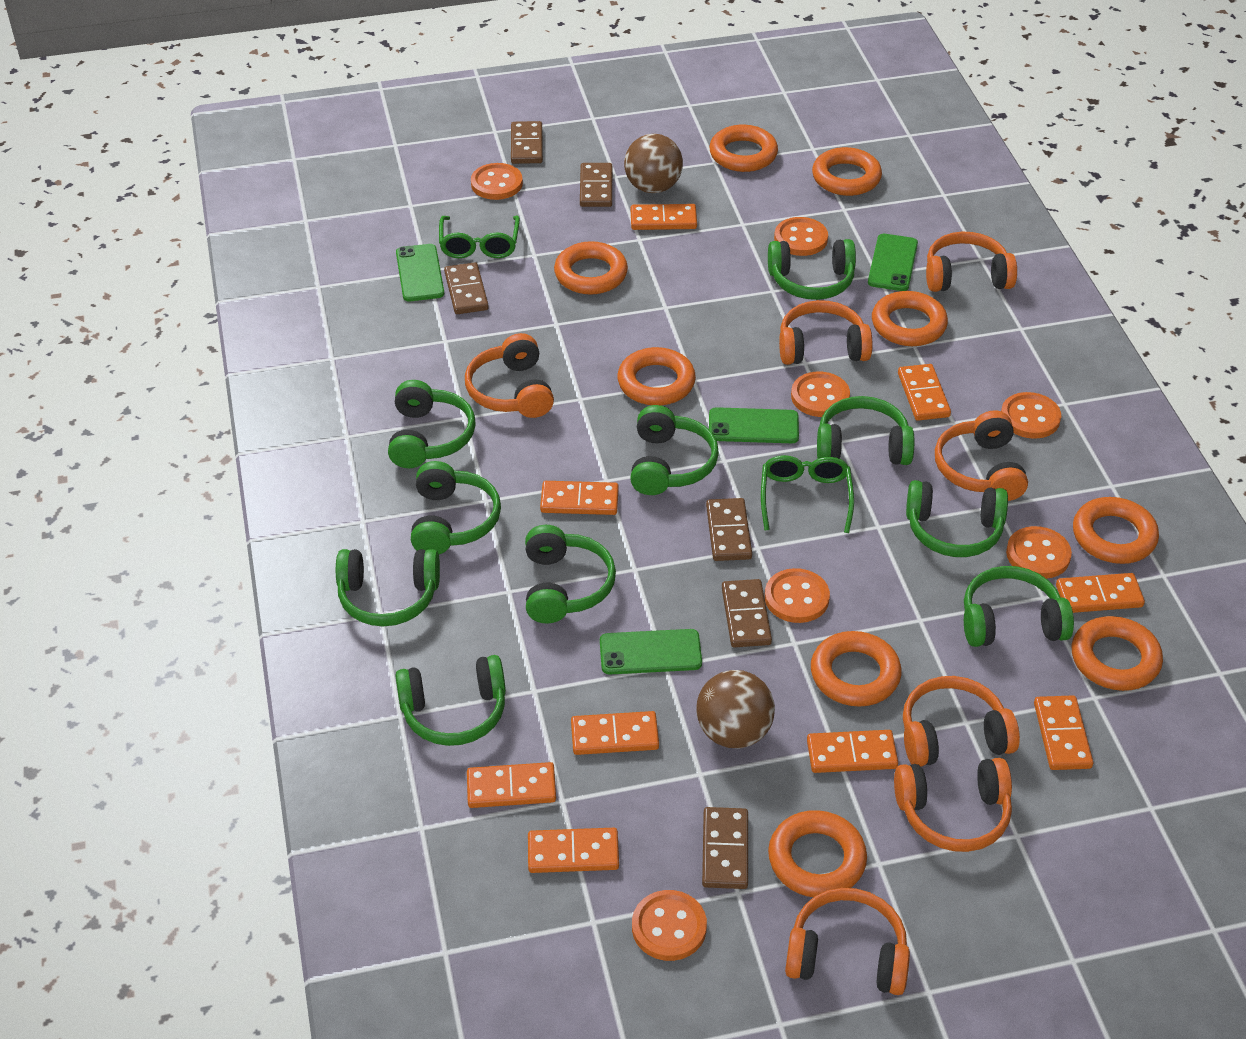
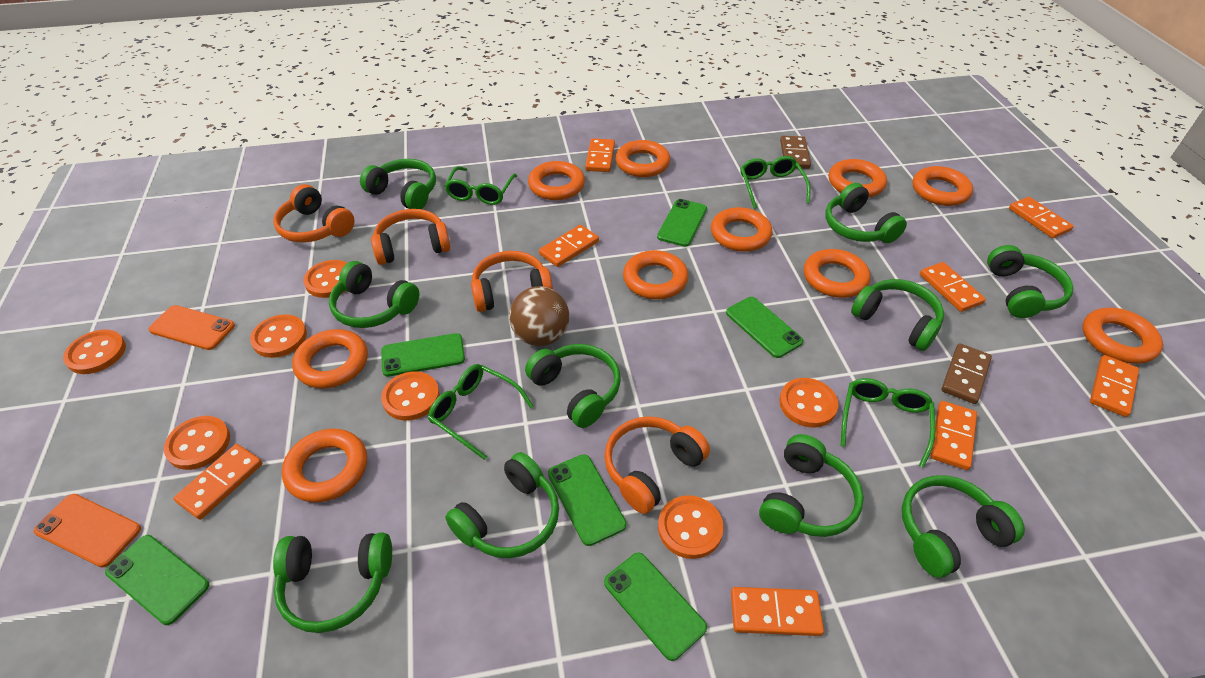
brown ball: [624,134,683,193] [696,670,775,748] = 2 -> [509,286,569,346] = 1
brown domino: [444,262,489,314] [511,121,543,164] [580,163,612,207] [702,807,748,889] [706,498,752,561] [722,579,772,647] = 6 -> [780,136,811,169] [942,343,992,404] = 2
green glasses: [439,216,520,258] [761,455,854,533] = 2 -> [428,364,533,460] [444,166,517,205] [740,156,810,209] [841,378,935,468] = 4
green phone: [396,244,444,301] [600,629,702,674] [709,407,799,443] [868,234,918,291] = 4 -> [105,535,209,625] [381,333,465,377] [548,454,627,546] [604,553,707,661] [657,199,707,247] [726,297,803,358] = 6
orange domino: [467,762,556,808] [528,828,619,873] [540,481,619,515] [571,711,659,755] [631,204,697,230] [807,730,898,773] [898,364,951,421] [1034,695,1093,770] [1056,573,1145,613] = 9 -> [173,444,262,520] [539,225,599,267] [585,138,615,172] [731,587,824,636] [920,262,986,312] [931,401,977,470] [1009,197,1074,238] [1090,355,1139,417] = 8
orange headphones: [465,333,554,418] [779,300,872,365] [785,888,910,995] [894,758,1012,852] [903,676,1020,767] [926,232,1017,292] [935,410,1028,501] = 7 -> [273,184,355,242] [371,209,450,265] [471,251,553,312] [604,416,710,514] = 4
orange phone: none = 0 -> [34,494,141,568] [148,305,235,350] = 2
orange ring: [554,241,628,295] [617,347,696,406] [709,125,778,172] [768,810,867,897] [811,631,902,707] [812,147,882,196] [872,291,948,346] [1072,616,1163,691] [1073,497,1159,564] = 9 -> [282,429,367,503] [292,329,368,389] [528,161,585,200] [615,140,670,177] [623,250,689,299] [711,207,772,252] [804,249,870,298] [829,159,887,198] [912,166,973,206] [1083,308,1163,364] = 10

